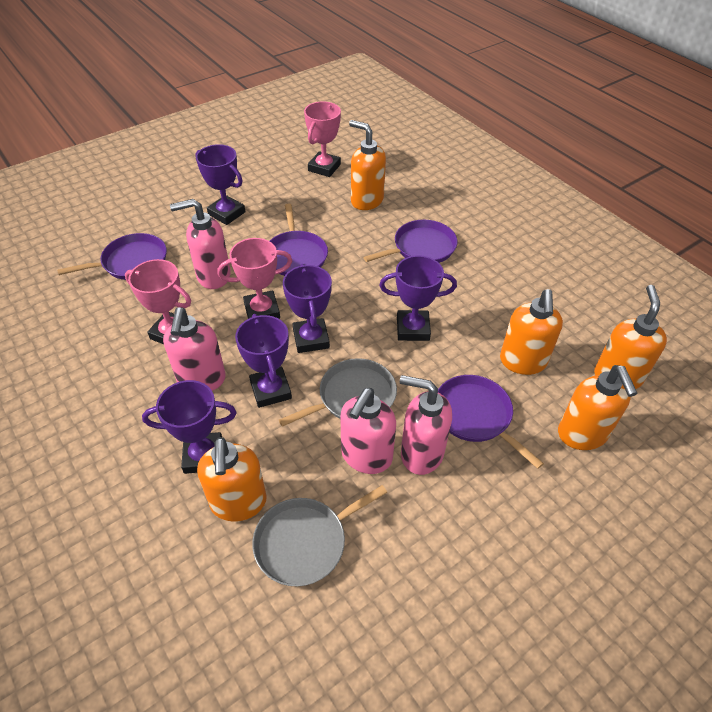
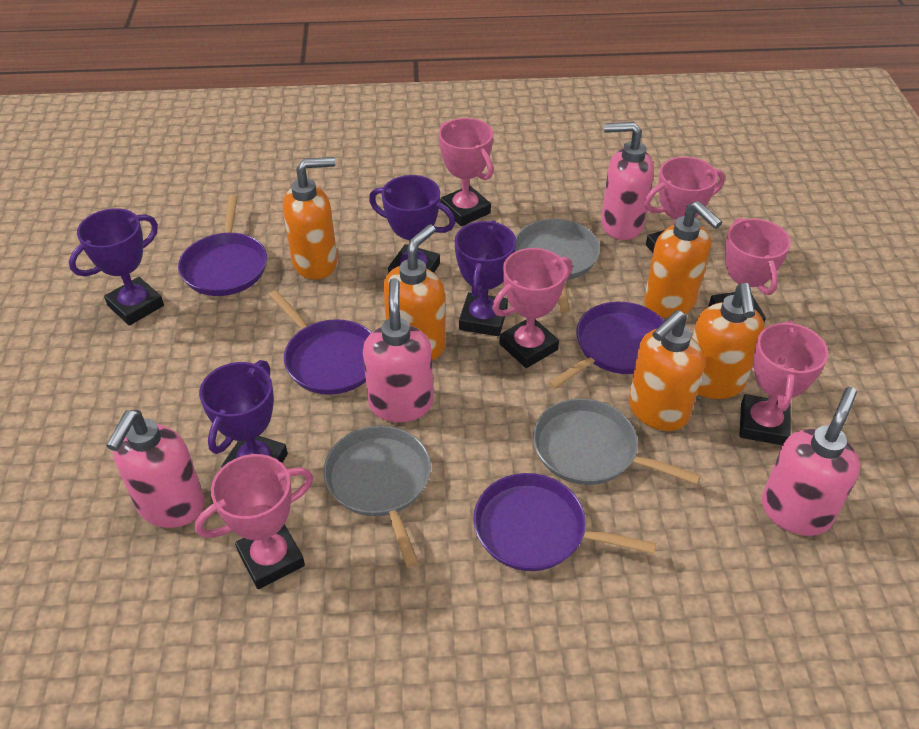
grey pan: [252,485,387,586] [279,358,397,427] = 2 -> [323,426,431,567] [515,219,600,313] [533,398,701,485] = 3
pink trophy: [125,259,191,344] [217,238,292,319] [304,101,341,177] = 3 -> [195,454,313,589] [439,118,493,226] [492,248,573,368] [644,157,725,253] [709,218,791,322] [739,320,829,445] = 6
purple trophy: [142,380,237,474] [195,144,245,225] [235,314,292,408] [283,264,332,353] [379,255,457,341] = 5 -> [69,208,164,326] [199,360,288,468] [369,175,455,273] [455,220,516,336] = 4

